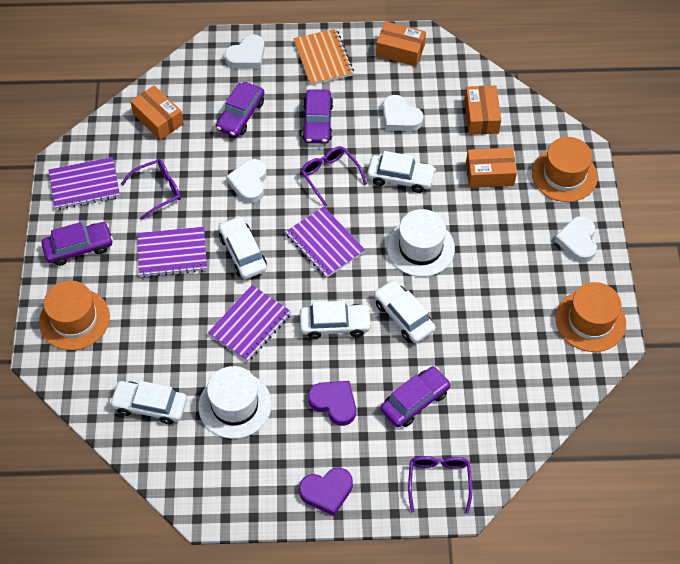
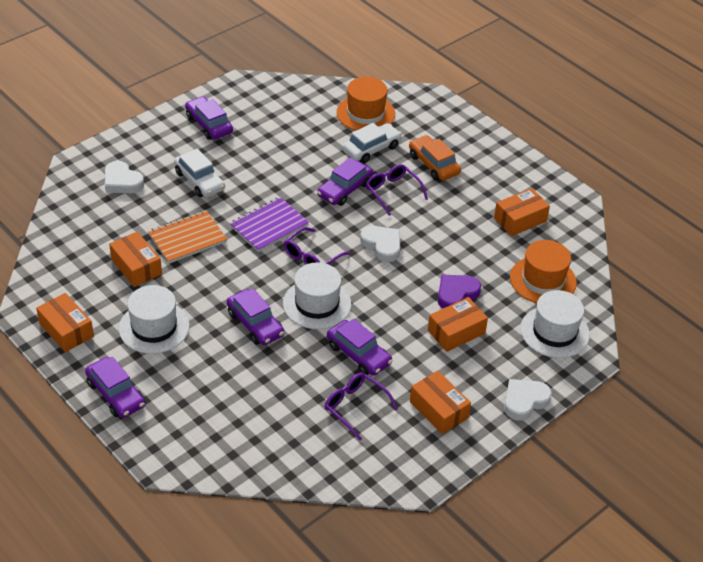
orange box: [130,85,184,140] [376,21,426,66] [464,86,501,135] [466,148,517,188] = 4 -> [36,293,94,352] [109,232,162,287] [410,371,471,434] [428,297,488,352] [494,188,550,236] = 5
orange car: none = 0 -> [409,135,461,181] = 1
orange hat: [39,281,110,350] [532,137,598,202] [556,282,626,352] = 3 -> [337,77,395,131] [510,240,577,303] = 2
purple car: [41,222,113,266] [216,82,264,137] [302,89,333,144] [380,366,451,427] = 4 -> [85,357,145,418] [185,96,233,140] [227,289,284,345] [317,158,373,206] [327,319,393,376] = 5
purple heart: [299,468,353,516] [308,381,356,426] = 2 -> [438,275,481,308] = 1
purple notebook: [49,157,120,210] [137,227,207,277] [208,285,292,362] [285,207,365,278] = 4 -> [230,197,309,252] = 1
white car: [109,381,187,424] [219,216,267,279] [300,301,372,339] [367,151,436,193] [374,280,436,343] = 5 -> [174,149,225,197] [342,123,402,163] = 2
white hat: [198,366,272,439] [387,209,455,277] = 2 -> [119,285,190,354] [283,262,351,329] [520,290,590,358] = 3
white heart: [224,34,265,69] [226,159,267,203] [383,95,423,131] [555,216,597,262] = 4 -> [105,161,144,193] [360,226,400,262] [504,379,552,421] = 3

